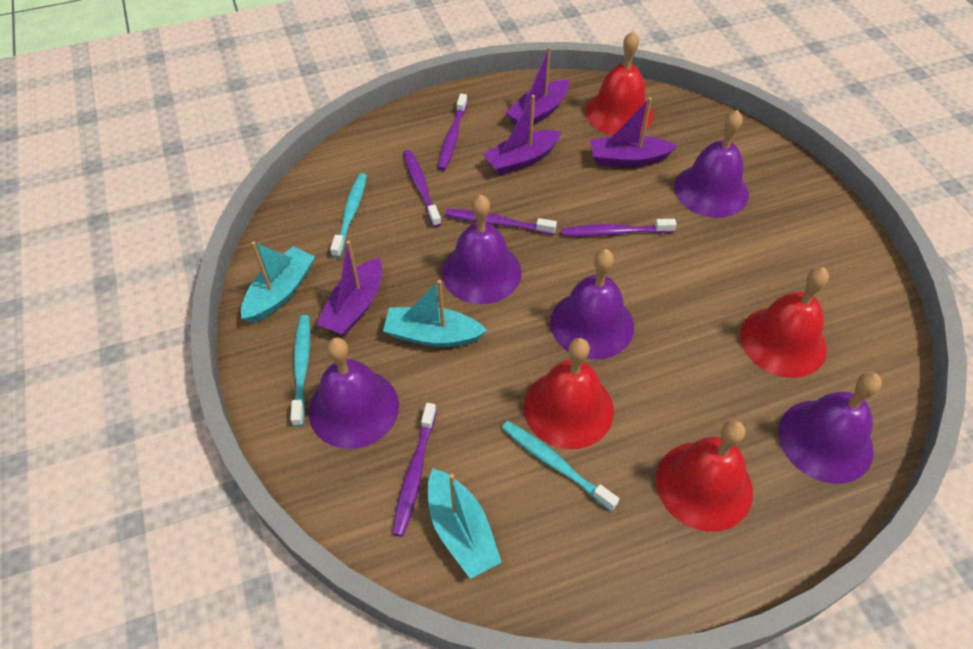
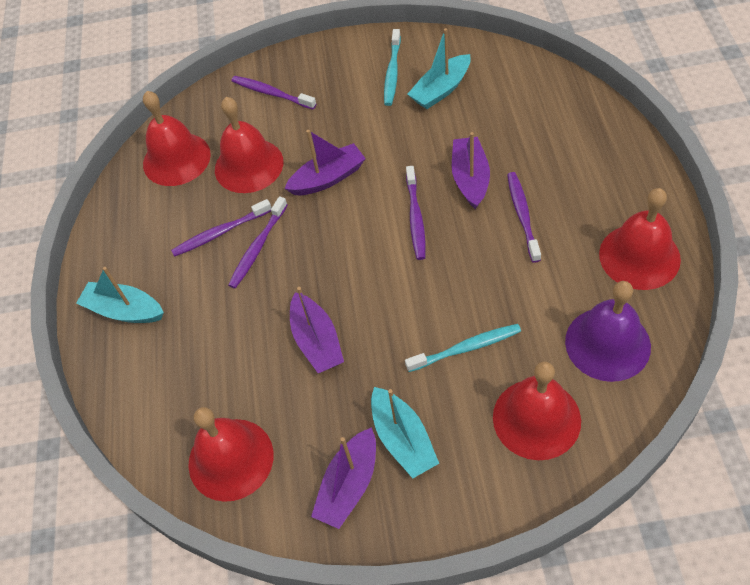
purple bell: [309,337,399,449] [442,194,521,304] [550,249,634,360] [674,110,749,218] [779,372,882,484] = 5 -> [565,281,651,382] = 1
red bell: [524,338,614,449] [585,31,653,135] [656,420,753,532] [740,267,829,378] = 4 -> [143,91,211,186] [188,407,274,502] [215,97,283,193] [493,362,581,460] [599,188,681,290] = 5
turquoise toothbrush: [290,315,310,427] [330,173,367,258] [502,421,619,511] = 3 -> [384,29,401,106] [405,324,521,372] = 2

